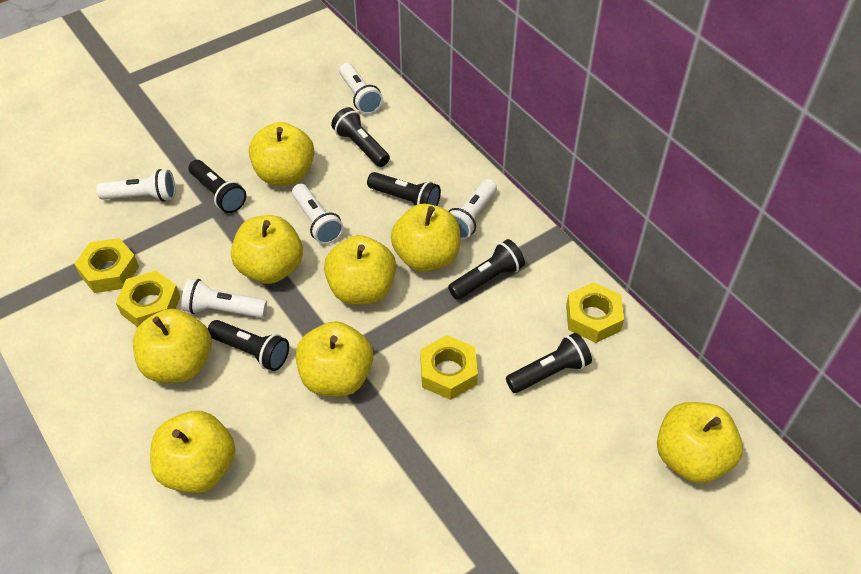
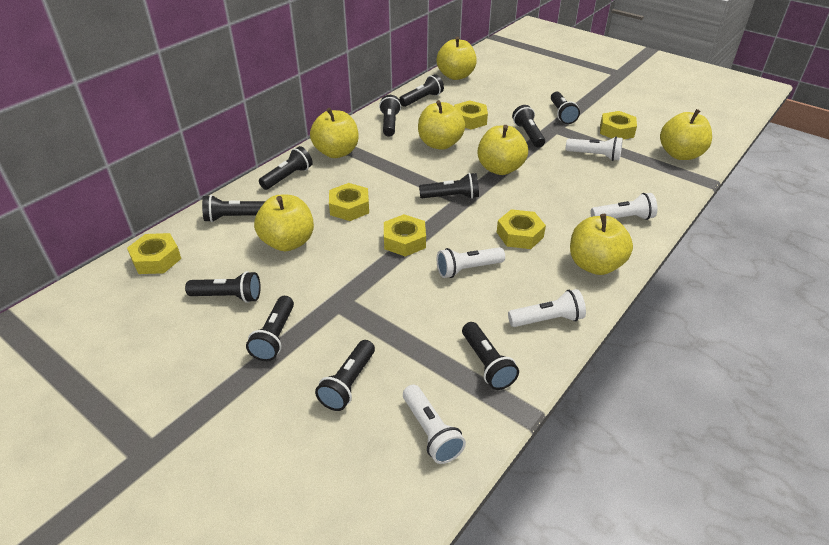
black flashlight: [189,160,246,213] [208,320,289,371] [331,107,390,167] [367,172,441,206] [448,239,525,300] [506,333,592,393] = 6 -> [185,271,261,303] [202,195,265,222] [246,296,294,361] [259,146,313,190] [315,340,375,411] [379,95,401,137] [399,74,444,107] [419,173,479,199] [462,322,519,390] [512,105,545,148] [551,92,580,124] = 11
yellow apple: [133,309,212,383] [150,411,235,493] [231,215,303,284] [249,122,315,185] [296,321,373,396] [324,235,396,305] [391,204,460,272] [657,402,743,483] = 8 -> [254,195,314,251] [310,108,359,158] [418,100,465,150] [436,37,477,80] [477,125,528,175] [570,214,633,275] [660,109,712,160] = 7
yellow nut: [74,238,139,293] [116,270,180,327] [420,335,478,400] [566,282,624,343] = 4 -> [127,233,181,274] [329,183,369,221] [384,214,426,257] [454,100,488,130] [497,209,546,249] [600,111,637,140] = 6

